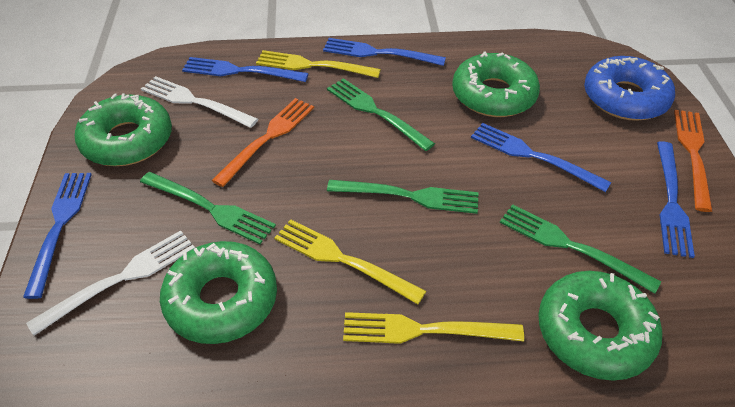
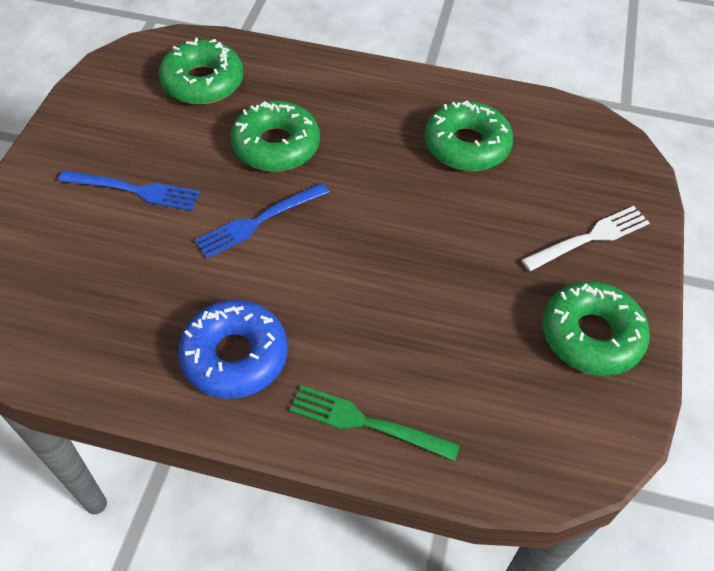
blue fork: [23,173,92,299] [182,57,309,82] [323,38,446,66] [471,123,612,192] [657,141,695,258] = 5 -> [58,170,200,211] [194,183,330,258] = 2
green fork: [140,172,276,244] [327,78,435,151] [327,180,479,214] [500,204,661,294] = 4 -> [290,385,460,461] = 1
orange fork: [211,98,314,187] [674,110,712,212] = 2 -> none = 0
white fork: [26,230,195,336] [141,76,258,128] = 2 -> [522,206,650,271] = 1
yellow fork: [256,50,381,78] [274,219,426,304] [343,312,524,344] = 3 -> none = 0

